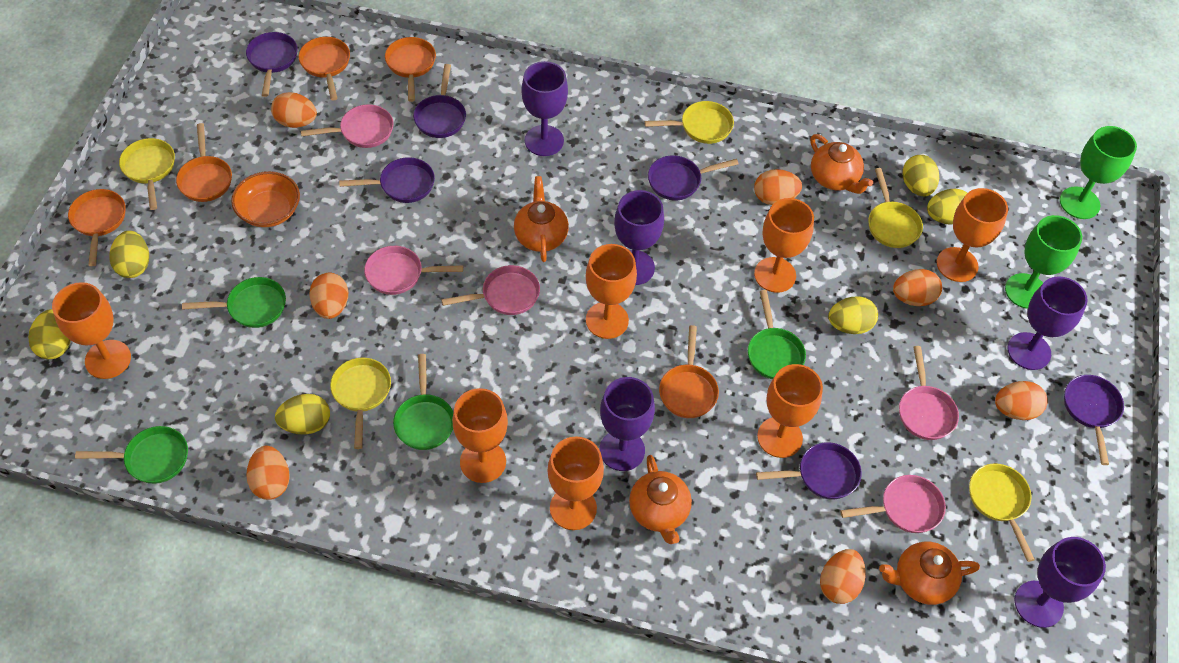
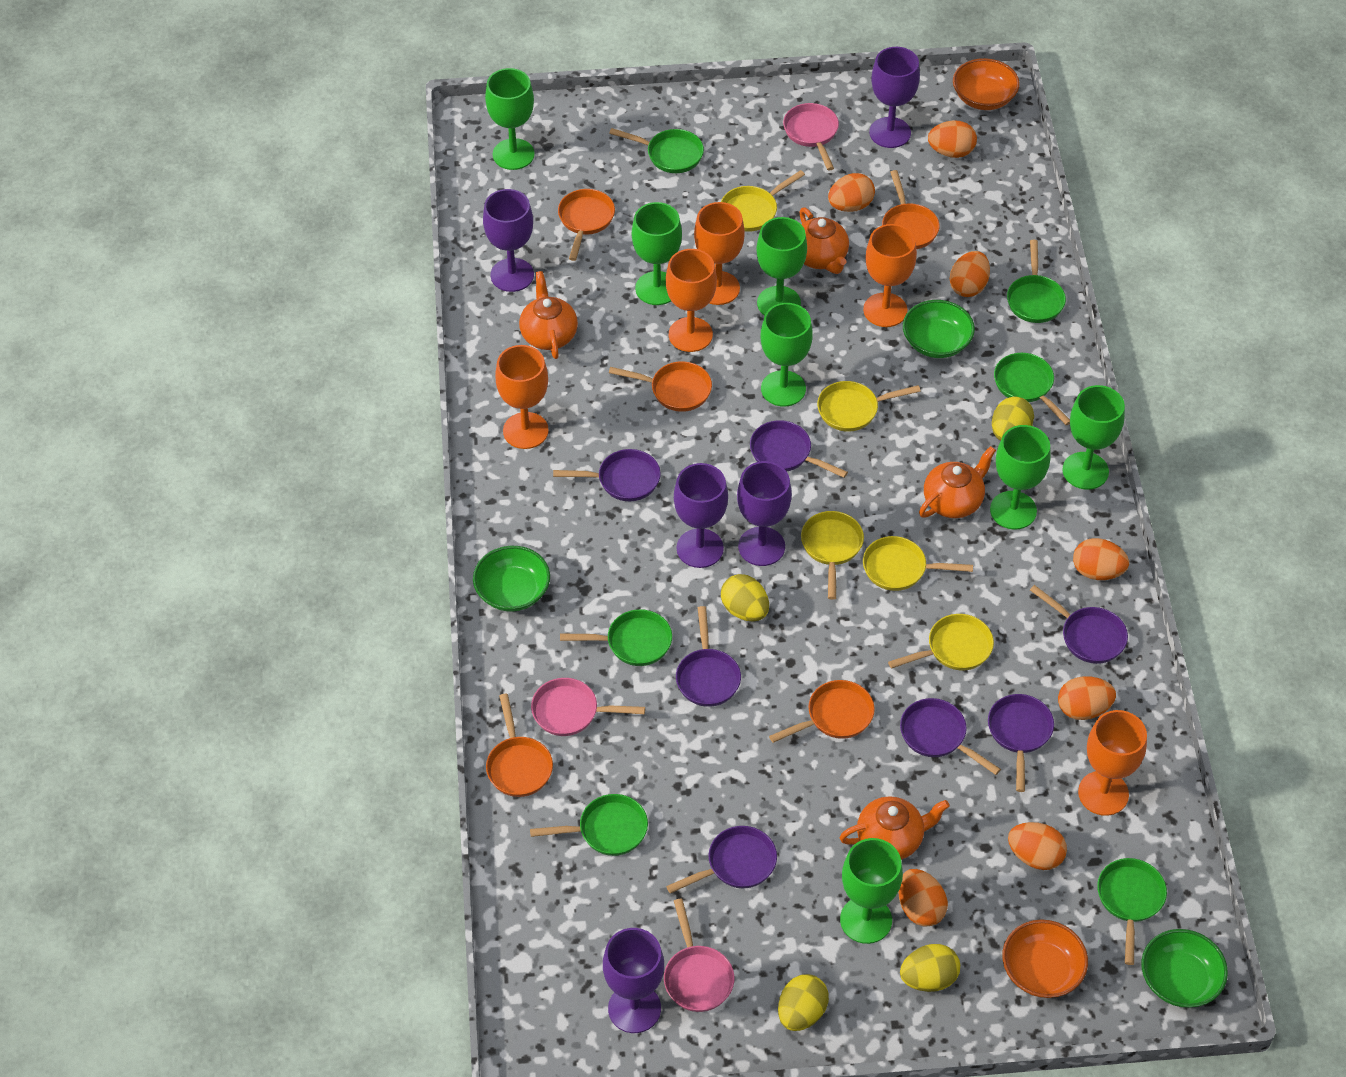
green bowl: none = 0 -> [473,546,550,611] [903,300,975,358] [1141,929,1228,1008] = 3
green goblet: [1005,215,1082,309] [1060,126,1137,219] = 2 -> [485,68,535,170] [632,202,682,305] [756,217,807,316] [761,303,813,407] [840,838,903,944] [990,425,1051,529] [1062,385,1125,490] = 7
green pan: [75,426,188,484] [182,277,286,328] [393,354,453,450] [748,290,806,379] = 4 -> [530,794,648,856] [560,609,672,666] [609,128,704,173] [994,353,1070,425] [1007,240,1066,323] [1097,858,1167,965] = 6
orange bowl: [231,171,300,227] = 1 -> [953,58,1020,110] [1002,919,1088,998] = 2
orange goblet: [52,282,131,379] [452,388,508,483] [548,436,604,530] [586,244,637,339] [754,198,814,293] [757,364,823,458] [937,188,1008,282] = 7 -> [495,345,549,449] [666,249,717,352] [694,202,745,305] [863,224,917,327] [1078,710,1147,816] = 5
pink pan: [301,105,394,148] [364,246,463,295] [441,265,540,315] [840,475,946,533] [899,346,959,440] = 5 -> [531,678,645,736] [664,898,734,1012] [783,103,839,171] = 3
purple pan: [246,32,298,97] [339,157,435,203] [413,64,466,138] [648,156,738,200] [756,442,862,499] [1064,375,1124,465] = 6 -> [553,449,661,501] [666,826,777,893] [676,606,741,707] [750,420,848,478] [900,698,1001,775] [988,694,1054,792] [1030,585,1128,664] = 7
yellow egg: [28,309,71,359] [110,231,149,278] [275,394,330,434] [828,296,878,334] [902,155,939,196] [927,189,967,225] = 6 -> [721,574,769,621] [778,974,829,1031] [900,944,960,992] [992,396,1034,441] = 4

